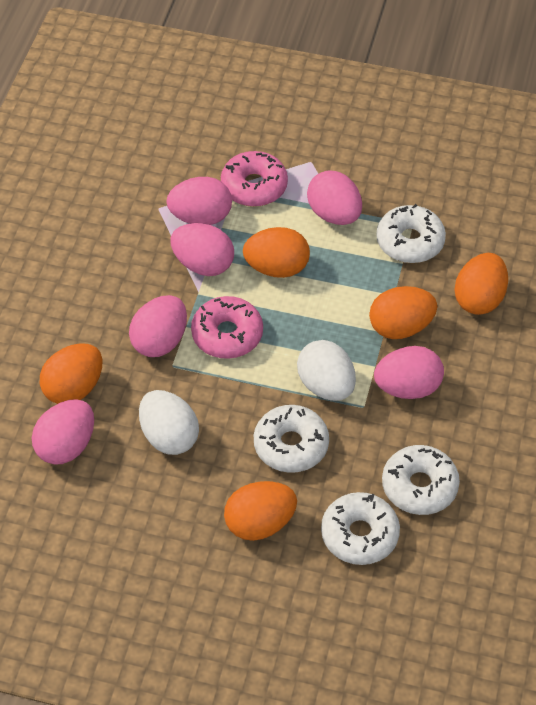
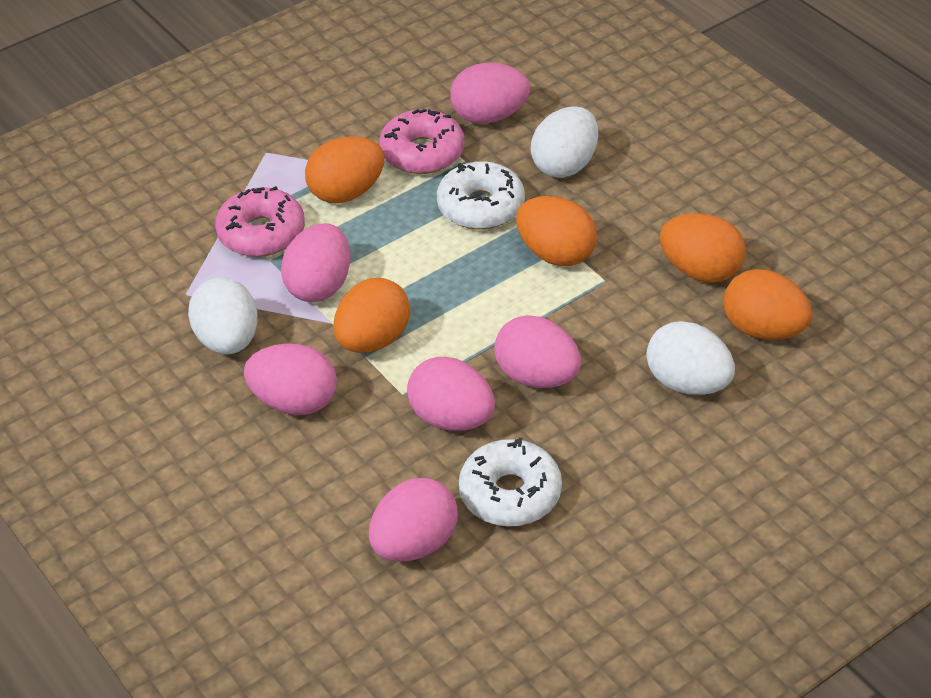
white donut: [254,405,329,473] [321,492,400,565] [376,204,446,263] [382,445,460,515] = 4 -> [437,161,525,230] [459,438,562,527] = 2
white egg: [139,390,199,455] [297,340,356,401] = 2 -> [188,277,258,355] [531,106,598,178] [646,321,735,395] = 3

